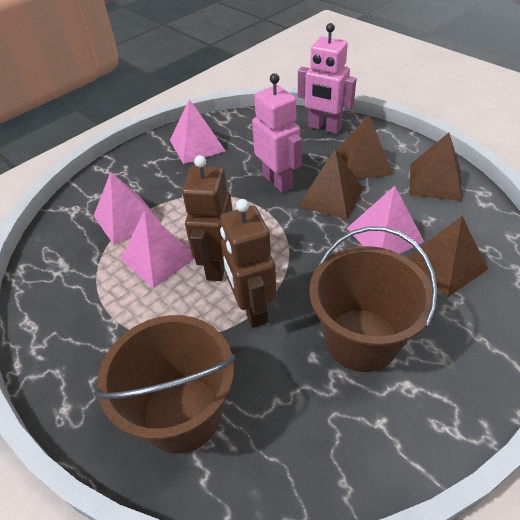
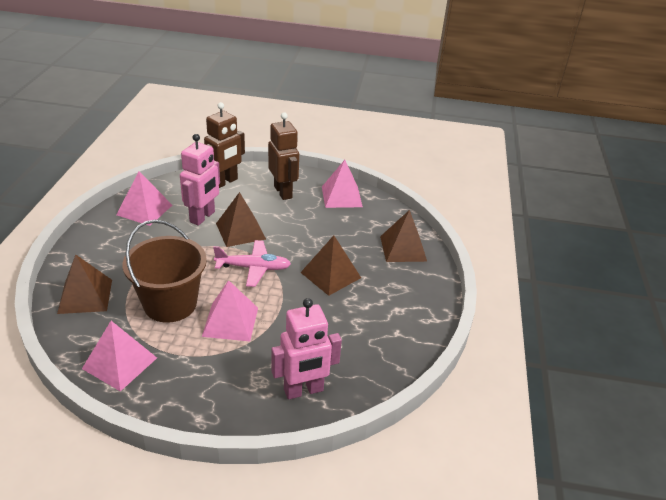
brown bucket: [94,315,235,454] [309,226,438,372] = 2 -> [122,220,207,323] = 1
pink plane: none = 0 -> [213,240,291,287] = 1

